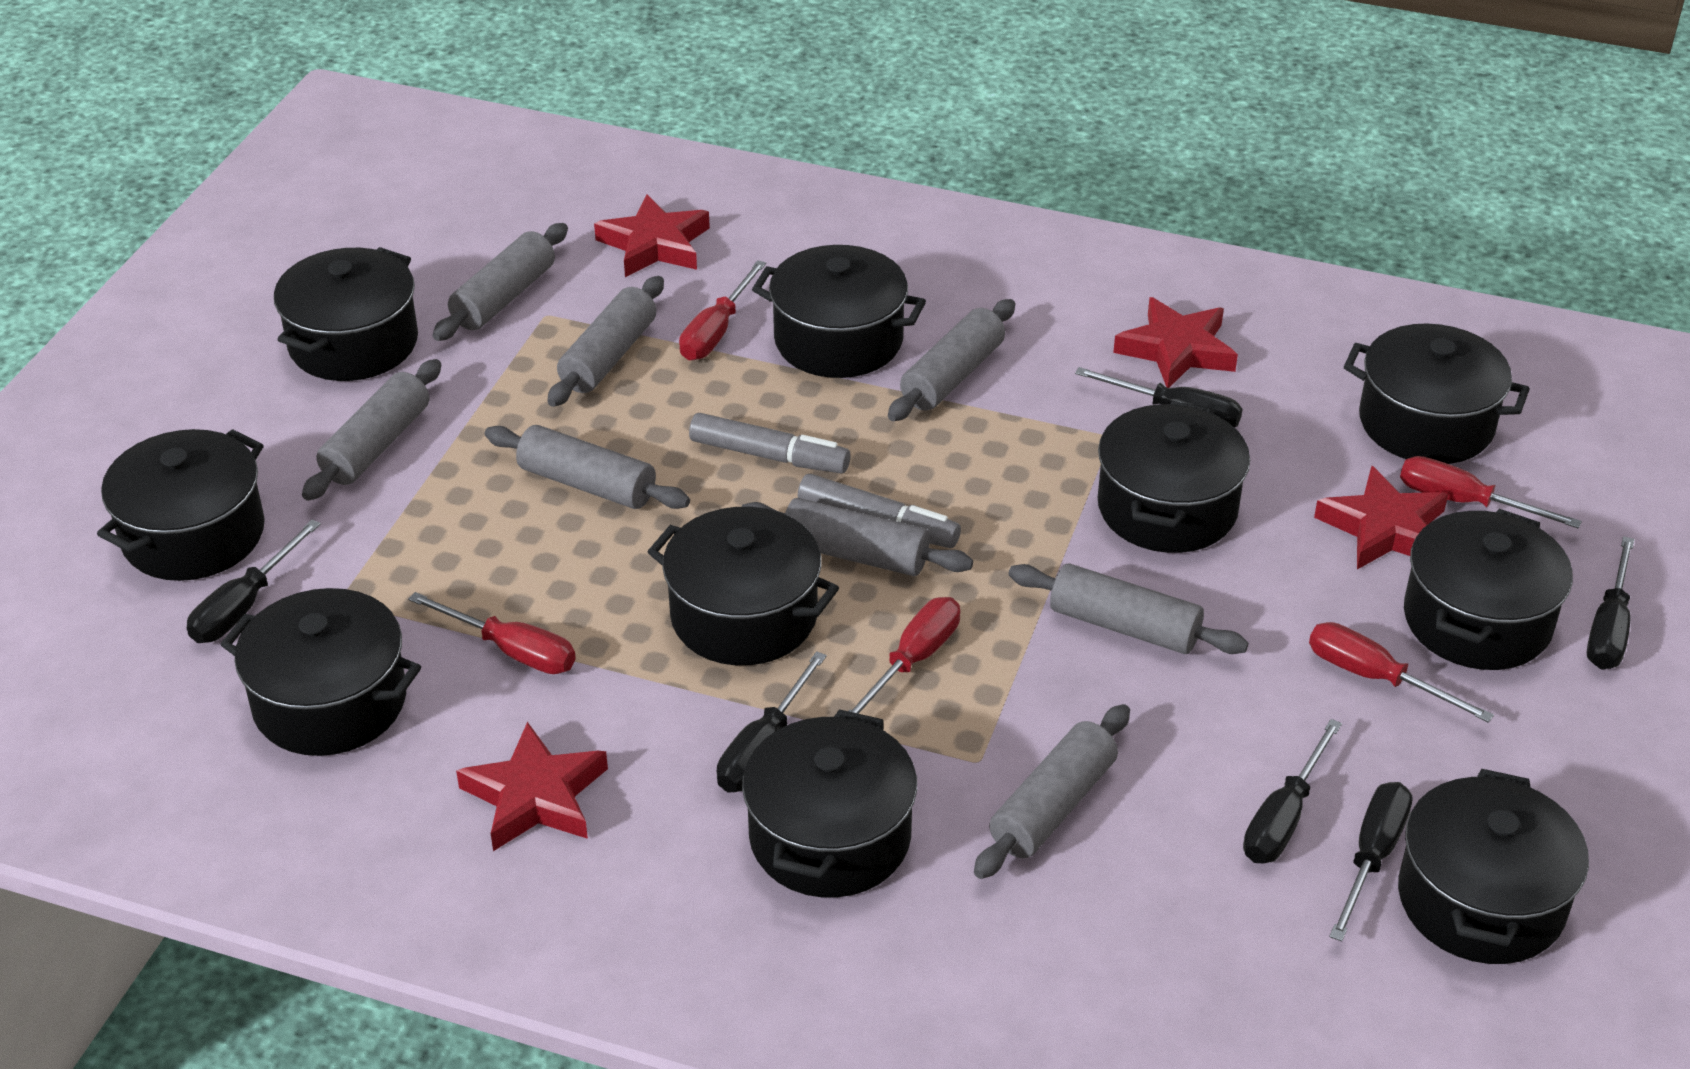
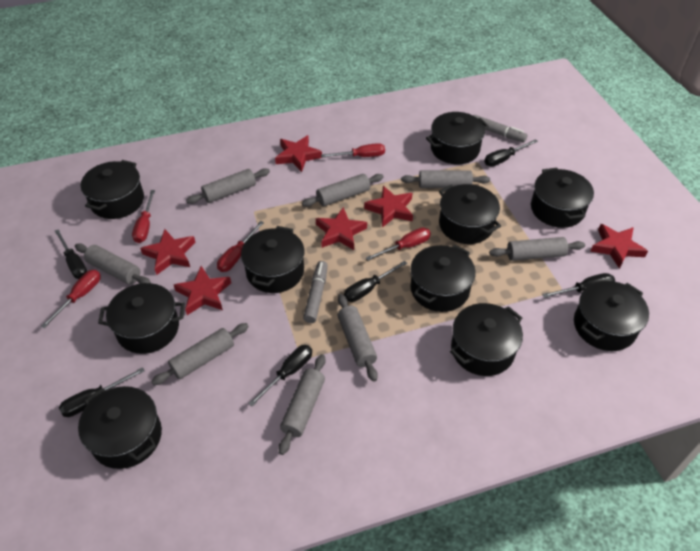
red star: [456,722,608,851] [594,194,710,277] [1113,297,1238,388] [1314,466,1448,569] = 4 -> [140,229,196,275] [174,266,231,315] [275,135,322,172] [316,207,367,250] [364,186,413,228] [590,224,648,269] = 6

